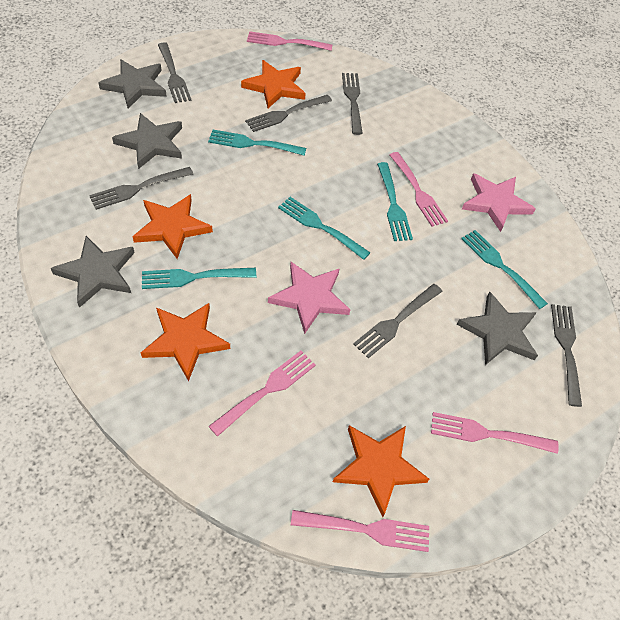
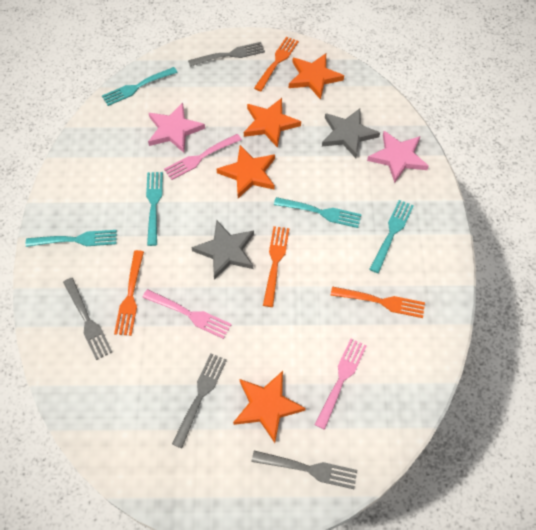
grey fork: [89,167,193,210] [158,42,191,103] [245,95,332,132] [342,73,363,135] [353,284,443,358] [551,304,582,407] = 6 -> [63,278,112,360] [172,353,227,448] [188,42,265,67] [251,451,357,489] = 4
grey star: [51,236,135,308] [98,59,167,109] [112,113,182,169] [457,291,538,365] = 4 -> [192,220,254,280] [322,108,380,158] = 2
orange fork: none = 0 -> [114,250,144,336] [254,36,299,91] [263,226,289,307] [330,286,425,318] = 4
pink fork: [209,351,316,437] [247,31,332,51] [291,510,429,552] [390,152,448,227] [431,412,559,454] = 5 -> [142,289,232,339] [164,134,242,180] [314,339,367,430] = 3

